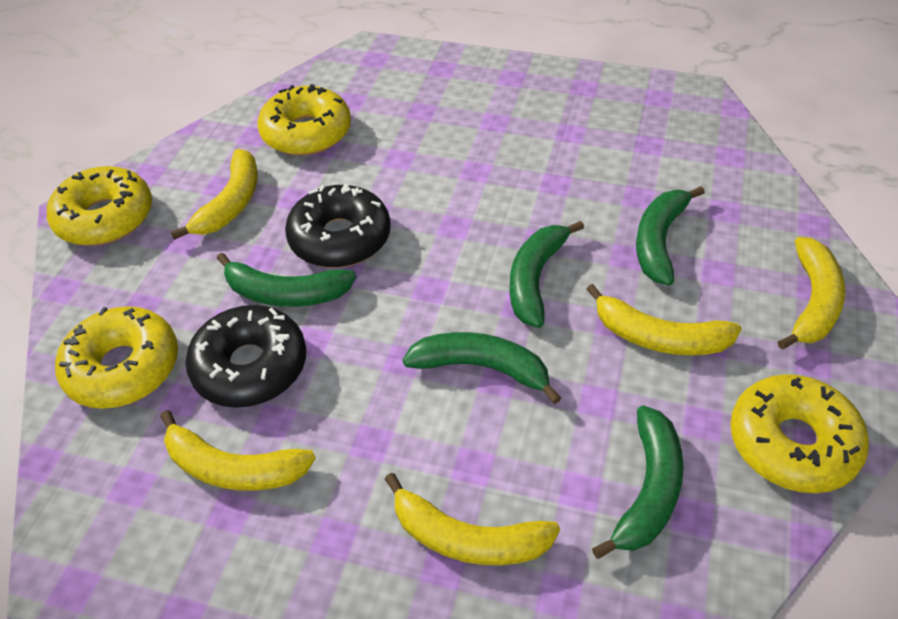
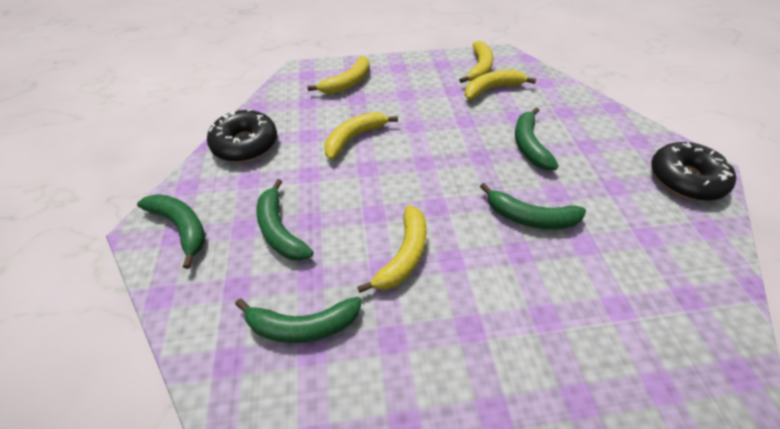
yellow donut: [47,166,152,246] [55,306,178,409] [257,84,351,156] [730,374,869,493] = 4 -> none = 0

